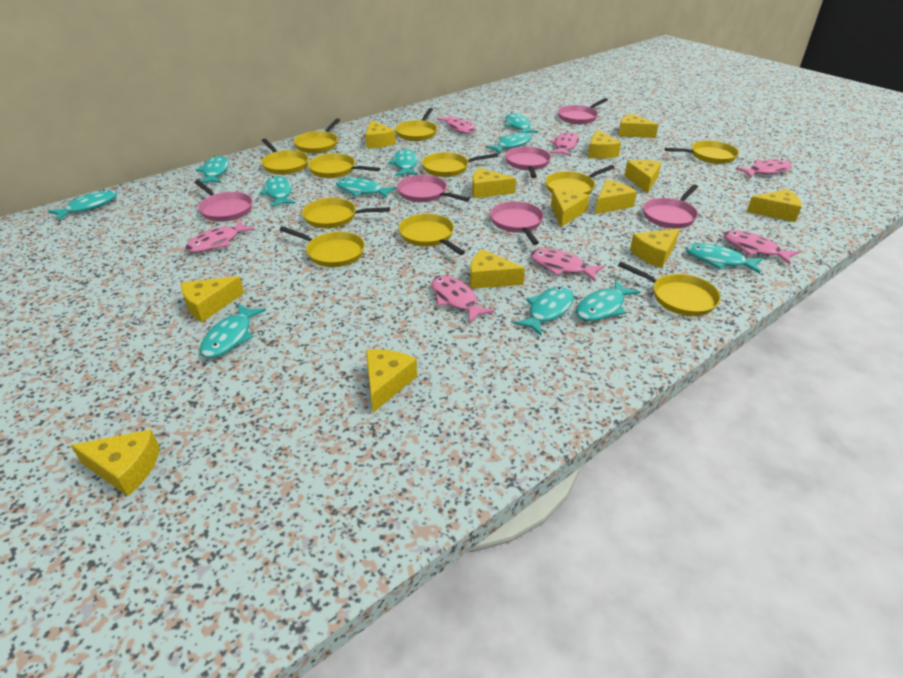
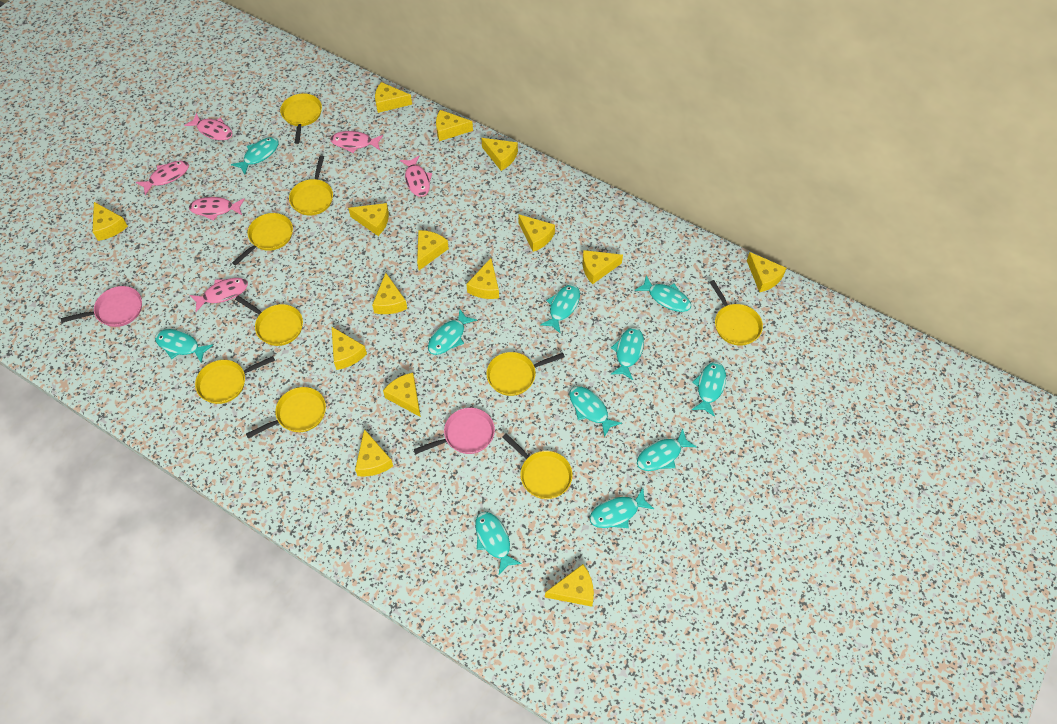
pink fish: [185,220,255,252] [431,276,495,323] [437,115,476,134] [530,249,605,281] [549,131,579,156] [724,230,799,265] [736,159,792,178] = 7 -> [136,161,189,195] [184,113,233,140] [189,197,245,221] [189,278,248,312] [330,131,383,153] [400,156,432,197] = 6
pink pan: [194,180,253,222] [397,175,470,202] [490,201,544,245] [505,146,551,178] [558,98,608,124] [643,184,698,228] = 6 -> [61,286,142,327] [414,408,495,454] = 2
yellow cheese: [71,429,160,496] [181,276,244,322] [365,120,396,148] [366,349,417,413] [470,249,525,289] [472,168,516,198] [551,190,589,227] [588,129,621,159] [595,180,637,214] [619,113,658,138] [624,160,662,193] [630,229,680,268] [747,189,802,222] = 13 -> [93,202,128,241] [332,327,367,370] [348,203,389,236] [355,429,393,477] [372,273,407,314] [375,82,412,113] [383,373,421,417] [417,230,449,270] [436,110,473,141] [466,258,499,299] [481,138,518,171] [518,214,555,252] [545,564,594,607] [583,250,623,284] [747,252,787,292] = 15
yellow pan: [261,139,309,175] [280,226,365,267] [294,118,340,153] [302,198,390,228] [308,153,380,178] [395,108,437,141] [398,214,465,255] [422,152,498,177] [545,165,615,195] [618,262,721,316] [665,141,739,164] = 11 -> [195,356,275,404] [232,213,293,266] [235,296,303,346] [246,387,326,438] [280,93,322,144] [289,156,333,216] [486,352,565,396] [502,433,573,499] [710,280,763,346] = 9

